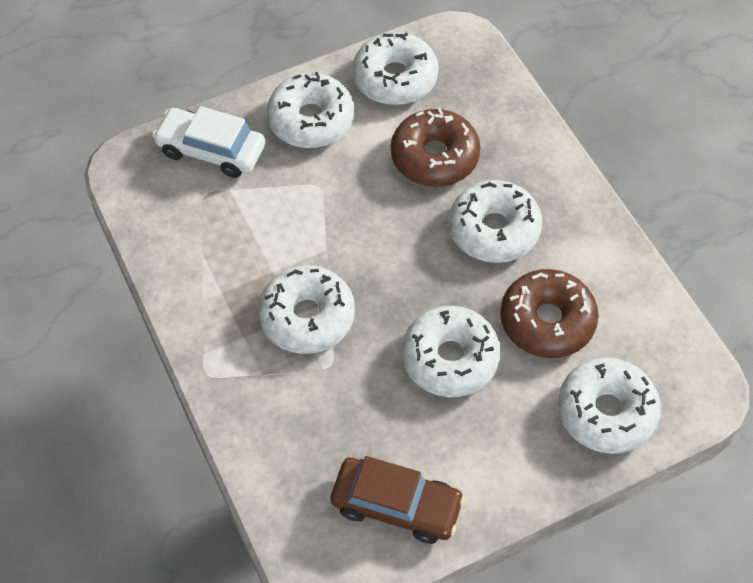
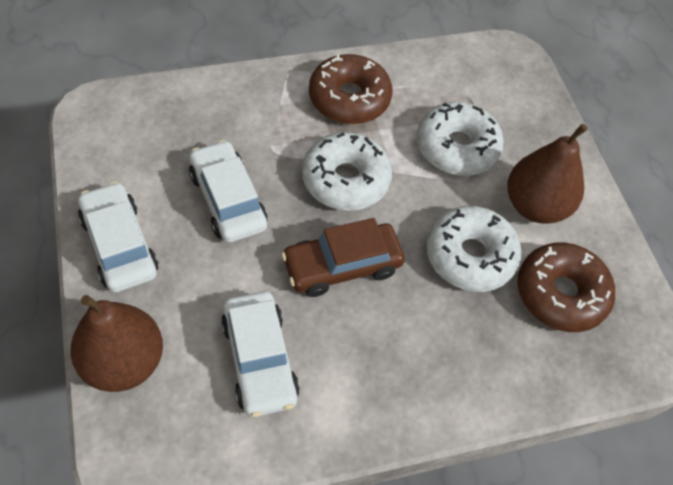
brown pear: none = 0 -> [71,295,163,392] [508,124,588,224] = 2
white car: [152,106,266,178] = 1 -> [78,182,159,292] [189,140,267,243] [221,291,299,417] = 3
white donut: [258,265,355,354] [267,72,355,148] [353,32,439,105] [402,306,501,397] [449,180,542,263] [558,358,661,454] = 6 -> [302,132,392,211] [417,102,504,176] [426,206,522,292] = 3

